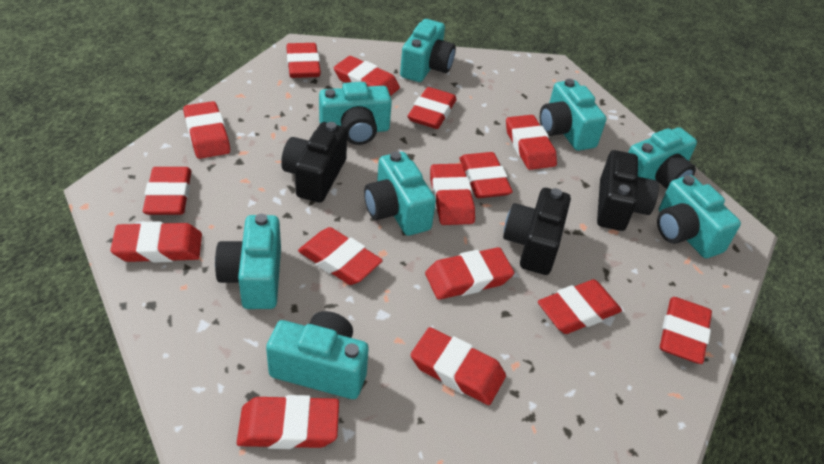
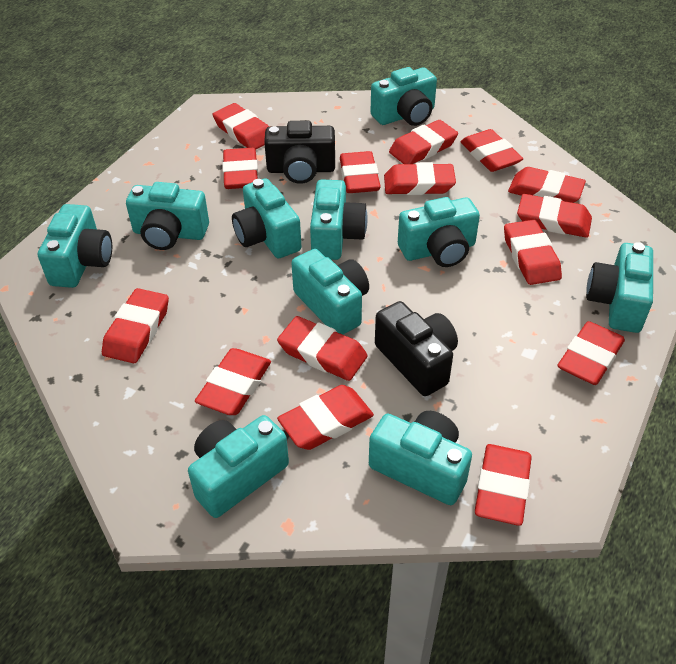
black camera: [281,122,347,203] [503,188,571,275] [597,150,659,231] = 3 -> [264,121,335,184] [375,301,458,396] = 2
turquoise camera: [215,214,281,309] [266,311,368,399] [319,82,392,145] [364,152,436,236] [400,19,456,82] [540,79,606,151] [628,127,697,189] [657,175,741,258] = 8 -> [38,204,112,288] [126,182,209,250] [188,415,289,518] [232,178,302,258] [291,249,369,335] [310,180,368,260] [369,411,472,505] [371,67,437,126] [398,197,480,267] [586,242,653,333] = 10

